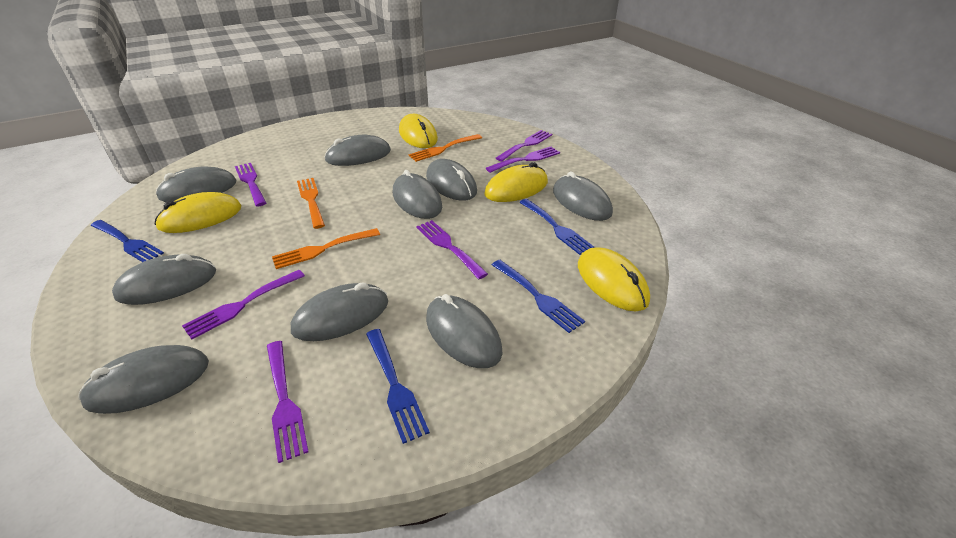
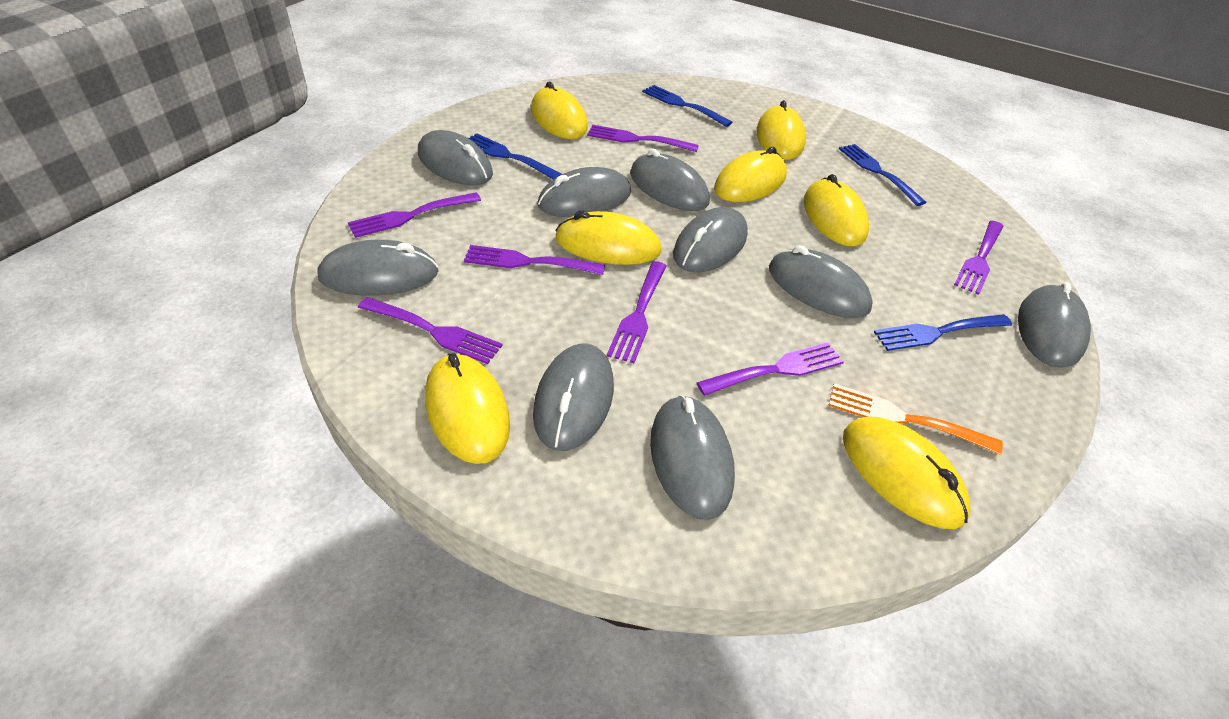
orange fork: [272,228,380,269] [297,178,325,229] [409,134,482,162] = 3 -> [828,383,1003,455] = 1
purple fork: [182,270,305,340] [235,163,266,207] [267,341,309,463] [416,220,488,279] [486,147,560,173] [496,130,552,162] = 6 -> [348,192,481,238] [358,297,503,364] [464,245,605,275] [587,125,699,152] [607,261,667,363] [696,343,844,396] [954,221,1003,295] = 7
yellow mouse: [154,192,241,233] [399,114,438,148] [484,162,548,202] [578,247,650,311] = 4 -> [425,353,510,464] [531,81,588,139] [555,211,662,265] [714,147,787,202] [756,100,806,160] [804,174,869,247] [843,417,970,529] = 7

